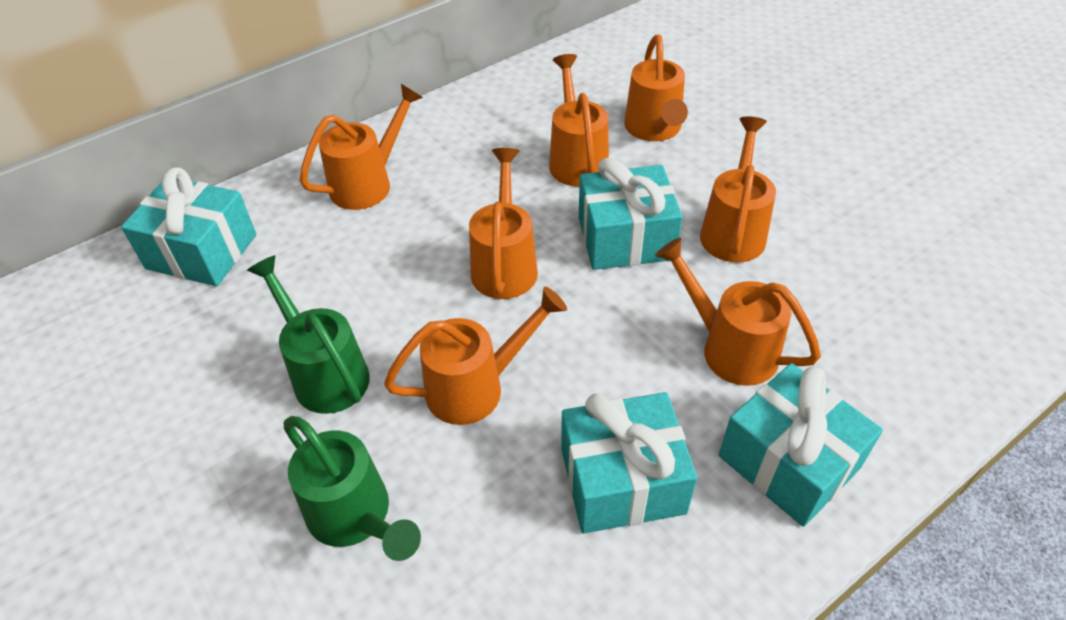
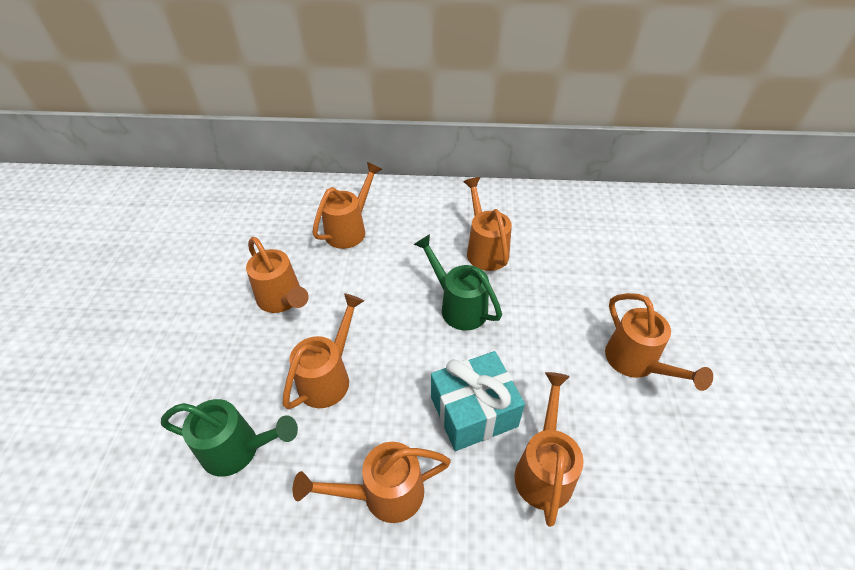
turquoise gift: [121,167,257,286] [561,392,697,534] [579,158,683,270] [719,363,883,527] = 4 -> [431,351,525,451] = 1

